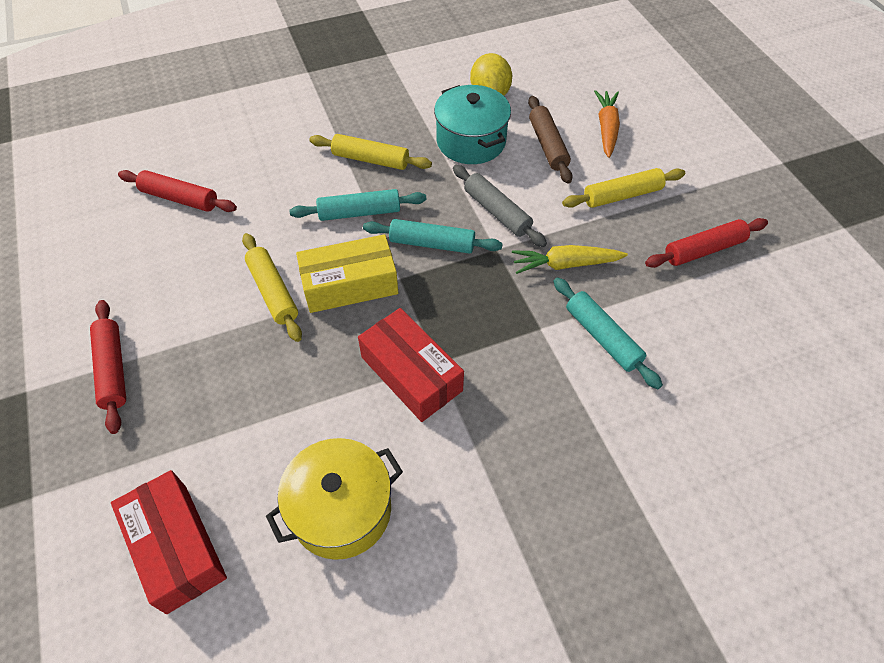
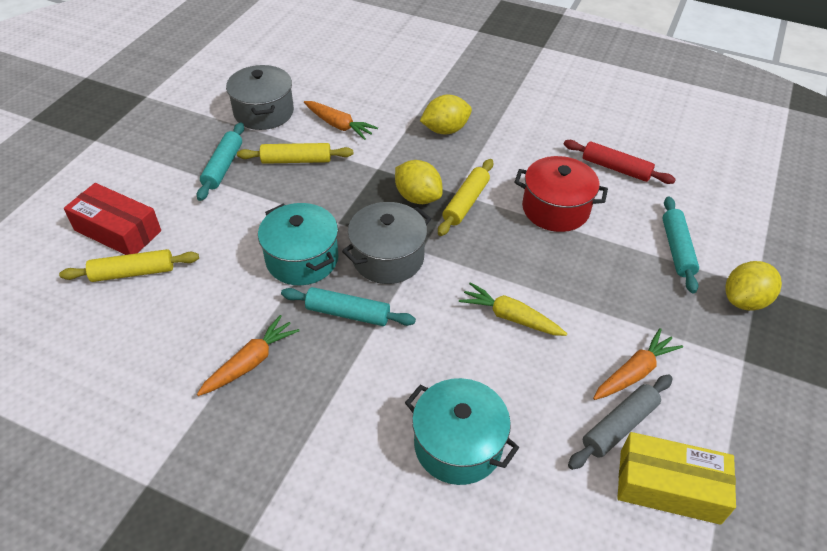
brown rolling pin: [528,96,573,184] = 1 -> none = 0
grey pot: none = 0 -> [226,65,294,130] [342,202,431,284] = 2
orange carrot: [594,90,620,158] = 1 -> [197,315,300,396] [304,101,378,140] [593,328,683,400] = 3
red box: [111,470,227,614] [358,308,464,422] = 2 -> [64,183,161,255] = 1
red pot: none = 0 -> [514,156,608,232] = 1
red rolling pin: [90,300,126,434] [118,170,237,212] [645,218,768,268] = 3 -> [564,140,676,184] = 1
turquoise pot: [434,85,511,164] = 1 -> [258,203,339,286] [405,378,519,485] = 2
yellow lemon: [470,53,512,96] = 1 -> [395,160,443,204] [420,95,472,134] [725,261,782,311] = 3
yellow pot: [266,438,403,560] = 1 -> none = 0

